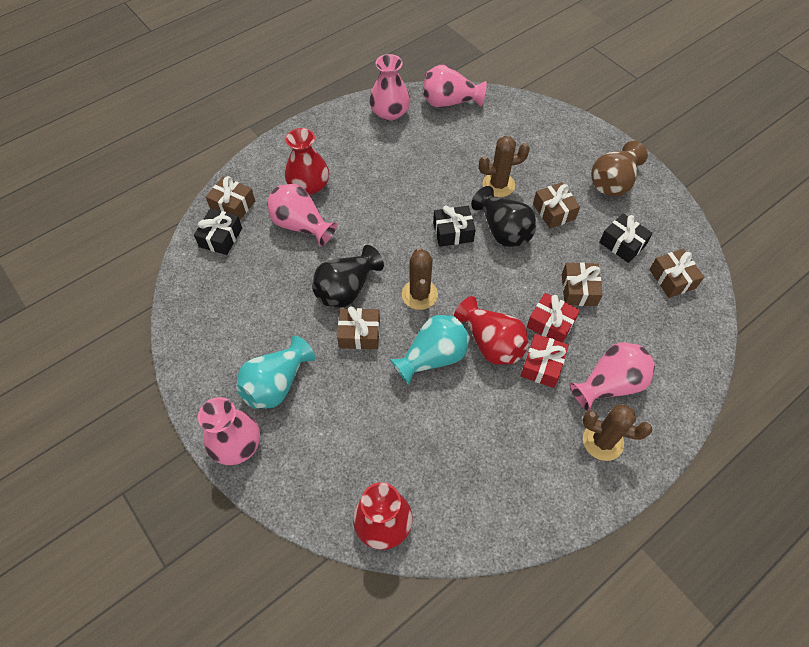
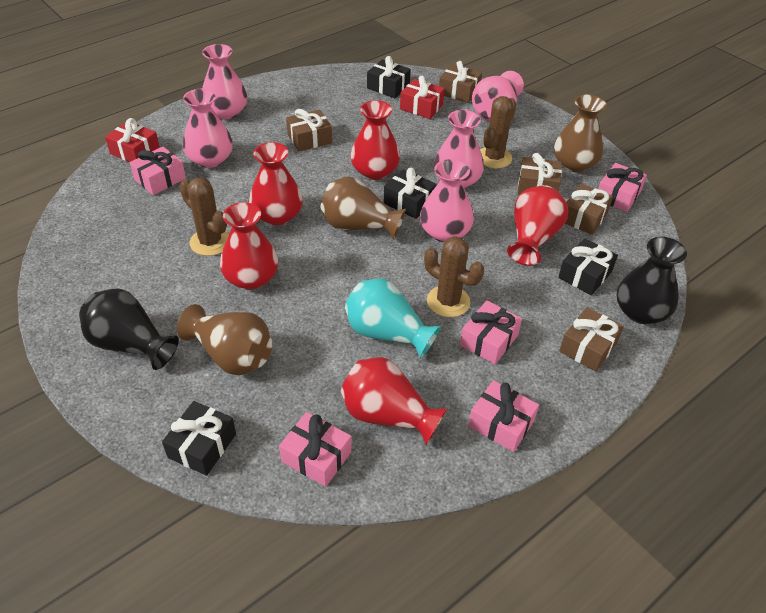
black gift: [194,208,242,255] [433,205,476,247] [599,213,653,263] = 3 -> [162,401,236,476] [367,56,411,98] [384,168,436,219] [558,238,618,295] = 4
brown vase: [591,141,648,196] = 1 -> [177,304,272,375] [321,177,406,240] [554,94,607,172] = 3
pink gift: none = 0 -> [130,147,186,195] [279,412,352,487] [460,301,522,364] [468,380,539,452] [598,163,647,212] = 5
red vase: [285,128,329,195] [353,482,413,550] [454,296,529,365] = 3 -> [220,202,278,290] [249,142,303,225] [341,357,447,445] [350,100,400,180] [507,185,568,266] = 5
turquoise vase: [236,336,315,409] [390,315,470,385] = 2 -> [345,278,441,359] = 1

